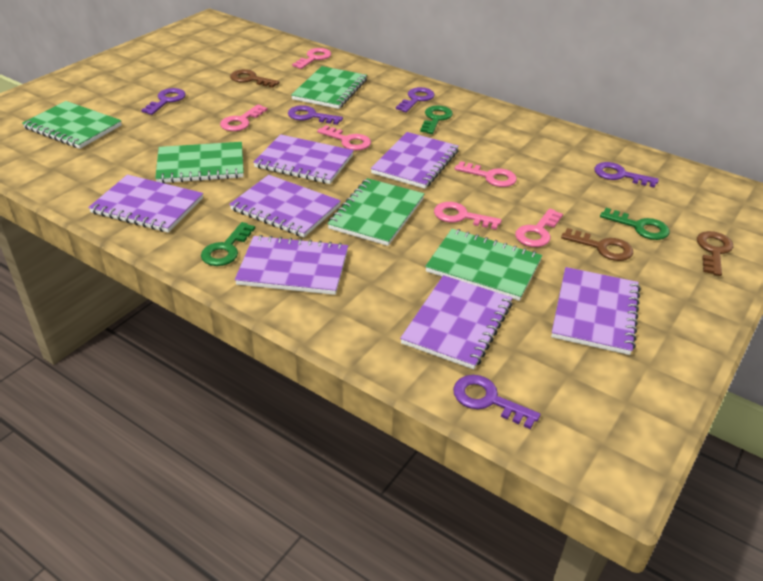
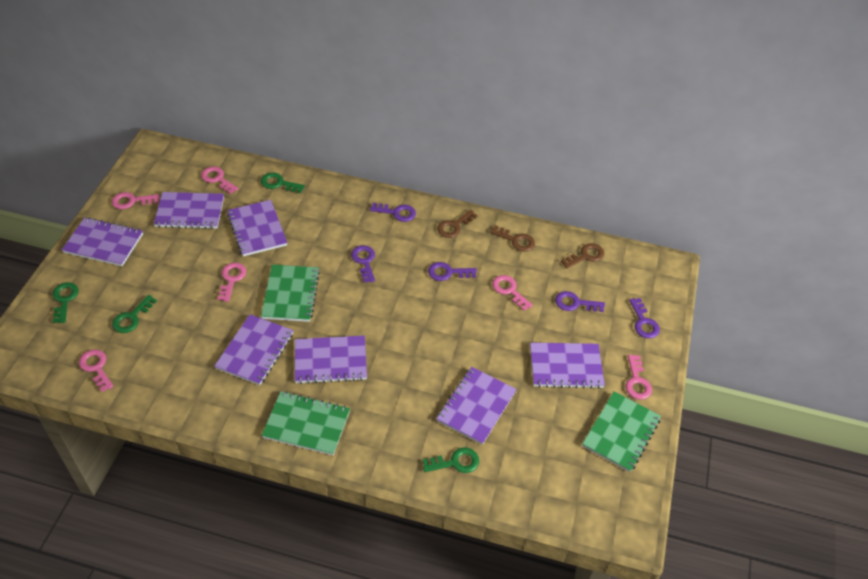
green key: [201,222,255,266] [420,105,453,134] [600,208,670,240] = 3 -> [52,282,79,323] [112,295,157,333] [261,173,305,193] [423,447,479,473] = 4
green notebook: [22,101,122,149] [155,142,244,183] [291,66,367,109] [327,178,424,246] [425,229,542,301] = 5 -> [261,265,320,322] [261,391,350,455] [582,391,661,472] = 3

